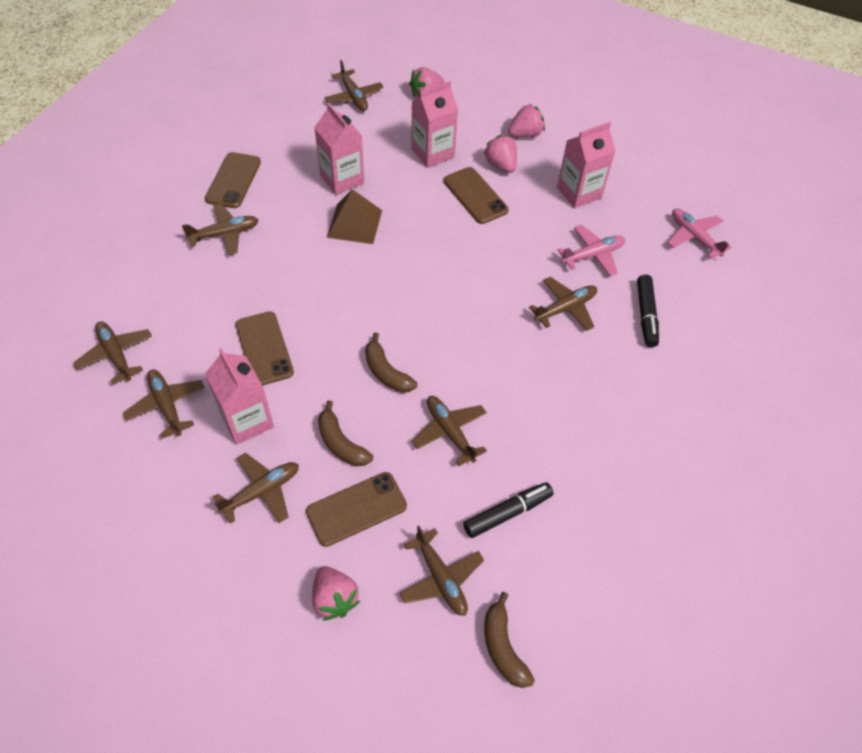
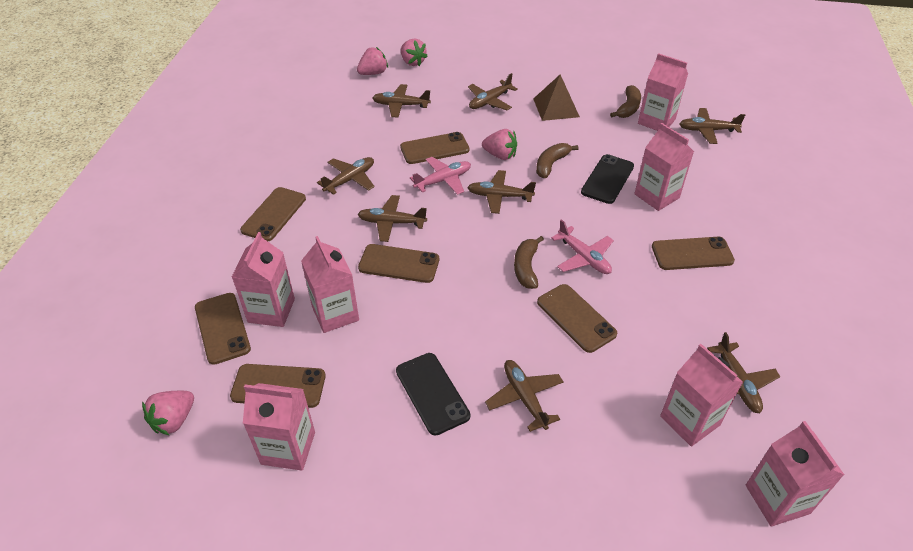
black marker: [463,482,554,538] [637,275,659,347] = 2 -> none = 0
black phone: none = 0 -> [396,353,470,436] [581,154,634,204] = 2
brown phone: [205,152,261,208] [235,311,294,386] [306,472,407,547] [444,167,509,224] = 4 -> [195,293,251,365] [230,364,326,408] [240,187,306,241] [358,244,439,283] [400,132,470,164] [537,284,617,353] [652,237,735,270] = 7
pink carton: [205,348,274,445] [314,103,364,195] [411,81,458,168] [557,122,615,208] = 4 -> [232,232,295,327] [243,383,315,471] [301,236,359,333] [634,123,694,211] [638,53,688,131] [660,344,743,447] [746,421,844,527] = 7

